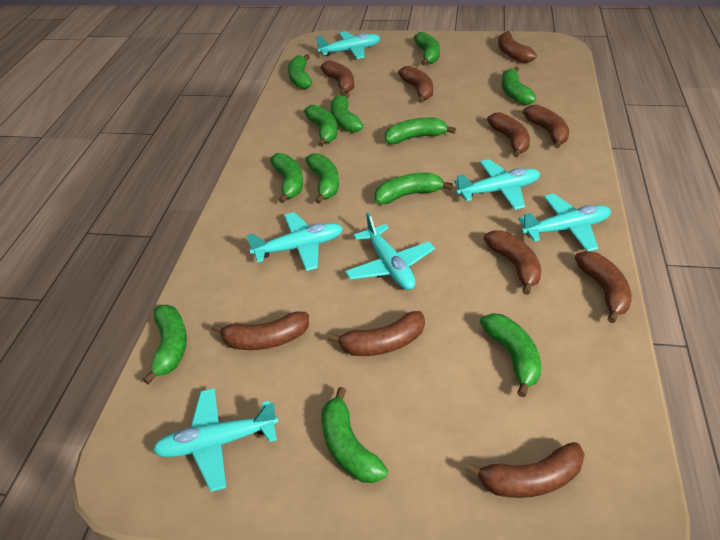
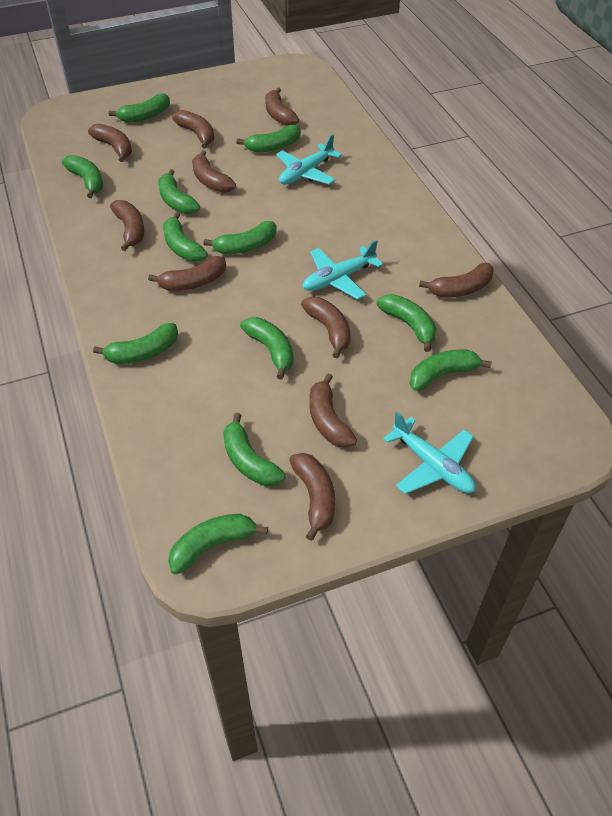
turquoise plane: [152,388,279,492] [246,212,343,271] [316,31,380,59] [345,213,435,290] [454,159,540,210] [518,194,611,251] = 6 -> [276,134,342,185] [303,240,383,300] [383,412,476,494] = 3

